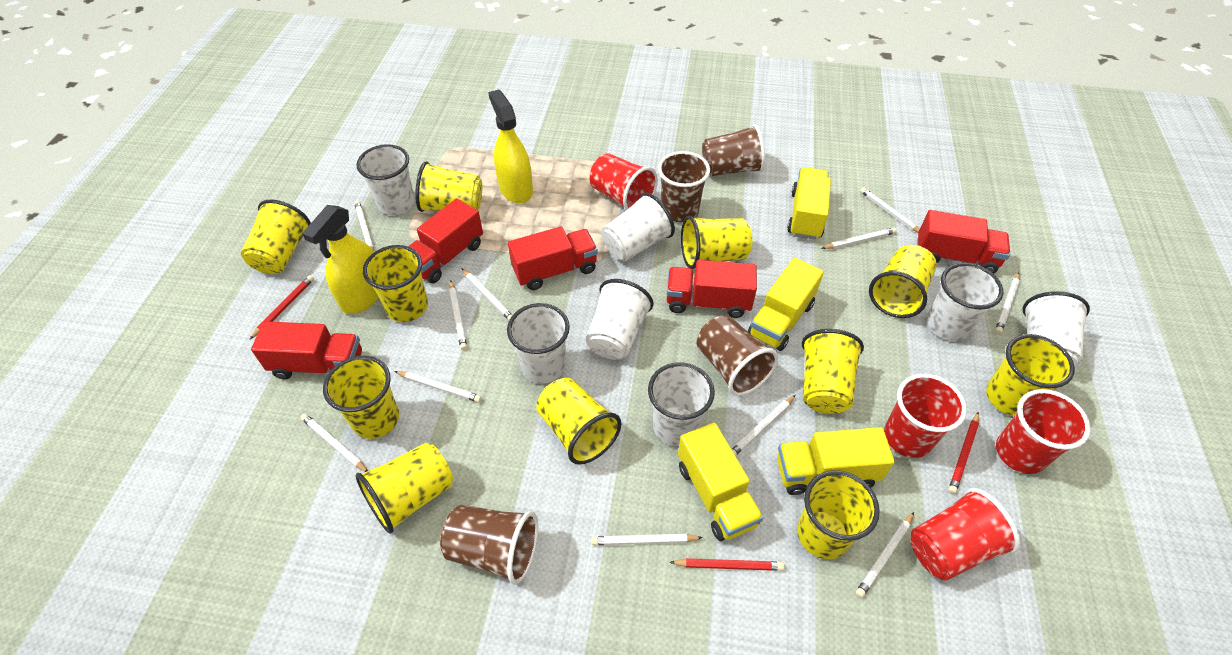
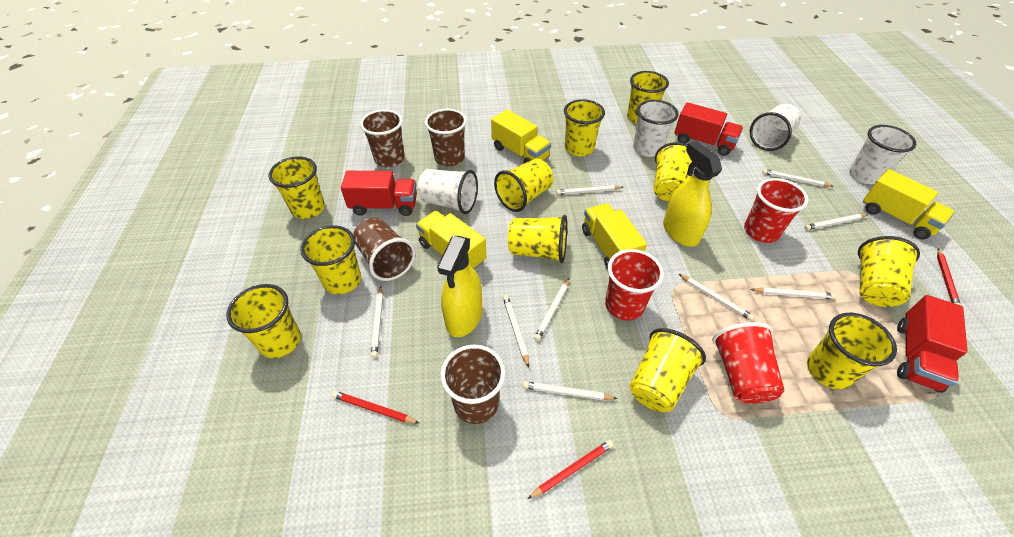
red cup: [590,153,658,210] [884,374,967,458] [911,488,1020,580] [996,389,1091,474] = 4 -> [605,249,664,320] [712,322,785,404] [744,178,808,243] = 3
red truck: [251,321,362,379] [408,198,483,283] [508,226,598,290] [667,260,757,318] [917,210,1010,274] = 5 -> [341,171,417,216] [674,102,743,156] [897,295,968,393] = 3
white cup: [356,144,415,215] [507,303,570,384] [586,279,653,360] [602,193,675,261] [648,362,715,446] [927,263,1003,341] [1023,291,1090,369] = 7 -> [417,169,478,214] [633,100,679,157] [750,104,801,151] [849,125,916,184] = 4
white pencil: [300,414,368,472] [354,200,374,252] [394,371,482,403] [449,280,467,350] [461,268,512,320] [591,534,703,545] [732,395,796,456] [821,228,897,249] [855,512,914,598] [860,187,920,233] [995,272,1020,334] = 11 -> [371,286,383,358] [503,295,529,367] [523,381,618,400] [534,278,569,341] [556,185,623,195] [679,274,755,321] [750,287,836,299] [762,169,834,187] [804,214,868,230] = 9

